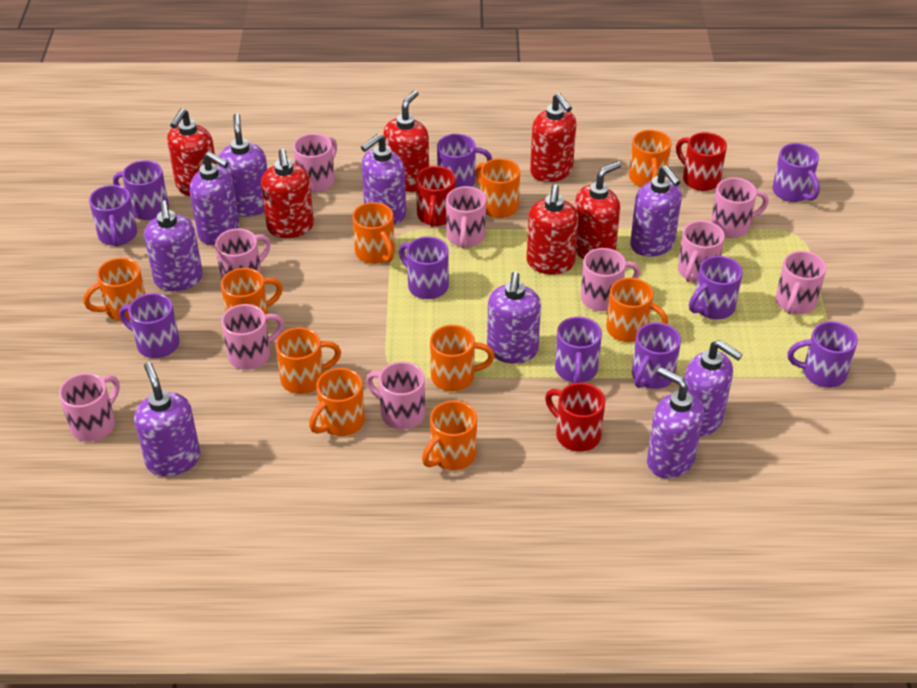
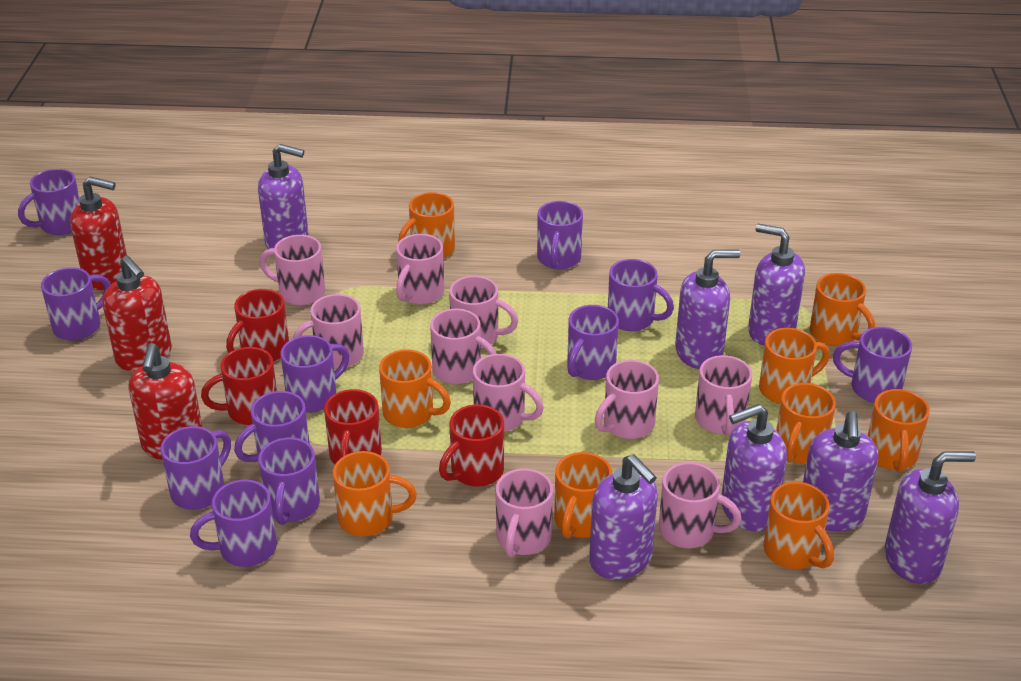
orange mug: [83,258,145,321] [221,268,283,322] [276,327,341,394] [309,368,365,436] [352,202,395,264] [422,400,477,470] [430,325,495,391] [475,158,520,218] [606,278,668,342] [629,130,671,187] = 10 -> [333,451,417,536] [379,349,451,428] [398,192,455,258] [554,452,612,539] [759,328,830,404] [763,482,834,569] [776,383,836,464] [810,273,875,346] [868,389,930,472] = 9
purple mug: [89,185,137,246] [113,160,169,220] [119,293,179,358] [399,236,449,299] [437,134,492,188] [555,316,602,383] [632,322,681,389] [689,256,743,319] [772,143,820,202] [787,321,858,388] = 10 -> [18,169,80,235] [41,268,111,341] [160,426,231,510] [190,480,277,567] [234,391,310,462] [258,437,320,525] [281,335,349,413] [537,201,583,269] [567,305,619,380] [608,259,674,331] [833,327,912,403] = 11
purple soap dispenser: [134,362,200,477] [144,200,203,291] [190,152,239,245] [218,113,267,217] [361,134,406,225] [487,272,541,364] [630,166,682,257] [647,367,704,479] [684,340,743,437] = 9 -> [258,144,309,249] [589,454,658,580] [675,249,740,369] [721,404,787,531] [748,224,805,345] [803,411,878,531] [884,451,976,584] = 7
red mug: [416,166,455,227] [545,382,605,452] [676,132,727,191] = 3 -> [201,347,277,425] [226,289,289,361] [324,389,382,464] [439,404,504,486] = 4
red soap dispenser: [167,108,217,196] [261,149,314,238] [383,90,429,192] [527,184,578,275] [530,93,576,182] [575,161,621,259] = 6 -> [70,177,127,290] [103,256,172,371] [128,343,202,460] = 3

